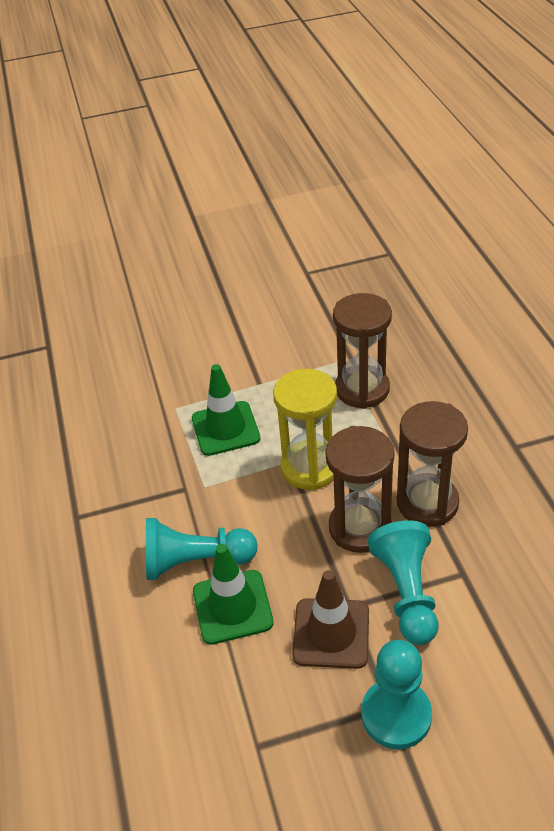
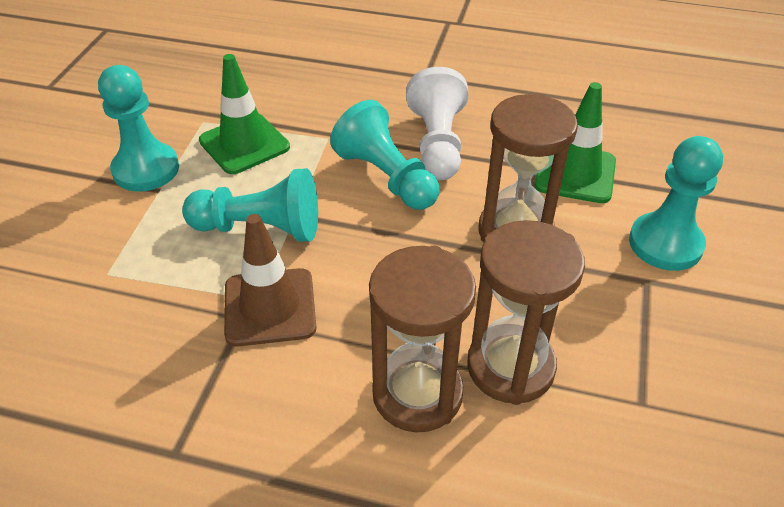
turquoise pawn: [146,518,258,580] [361,640,432,749] [368,520,439,645] = 3 -> [98,65,179,192] [182,168,318,242] [330,100,440,210] [629,136,723,271] = 4
white pawn: none = 0 -> [406,67,469,180] = 1
yellow hourglass: [273,369,337,490] = 1 -> none = 0

